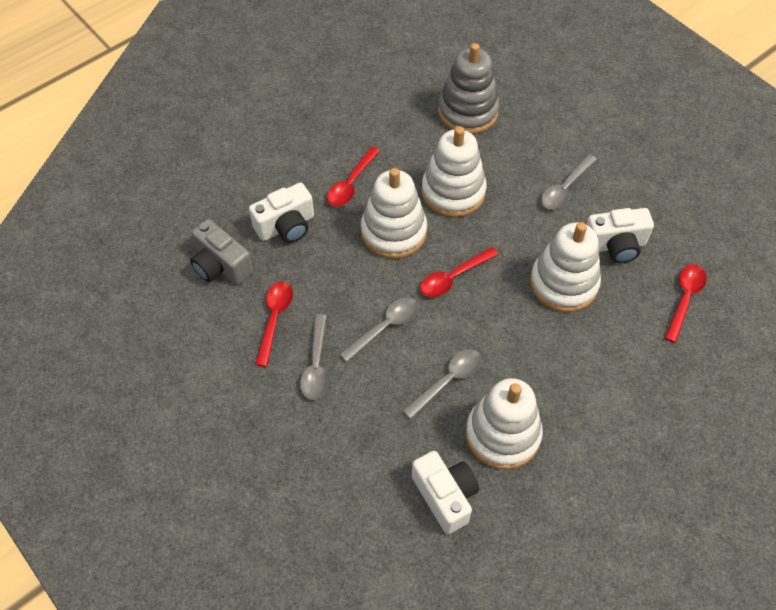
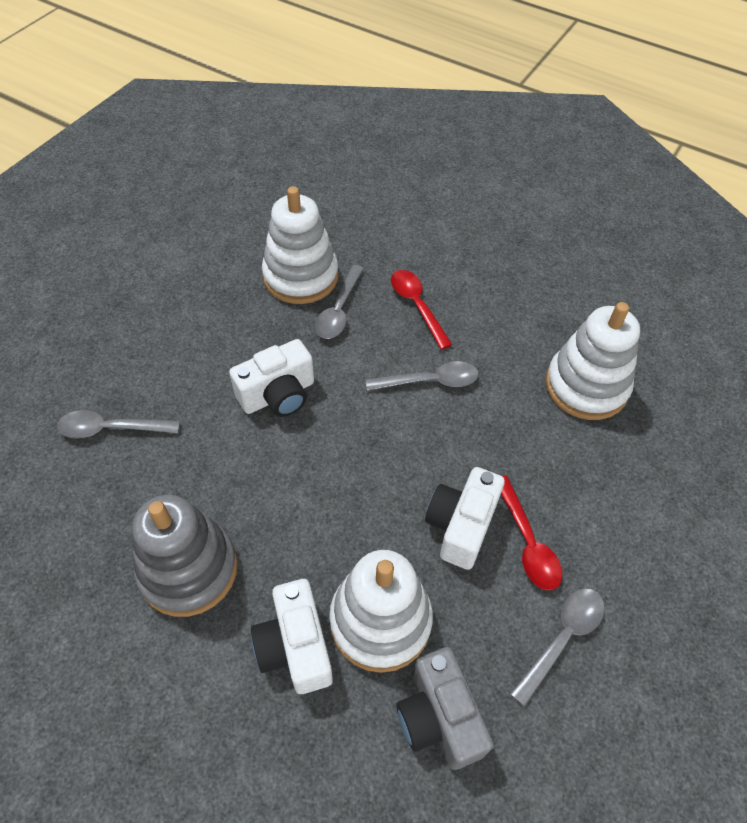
red spoon: [255,281,293,367] [327,146,380,206] [420,247,498,297] [665,264,707,343] = 4 -> [391,270,452,350] [501,475,562,590] = 2
white stacking toy: [361,168,427,259] [421,126,487,217] [466,378,543,470] [530,222,601,312] = 4 -> [262,186,338,304] [329,550,433,673] [546,302,640,420] = 3

